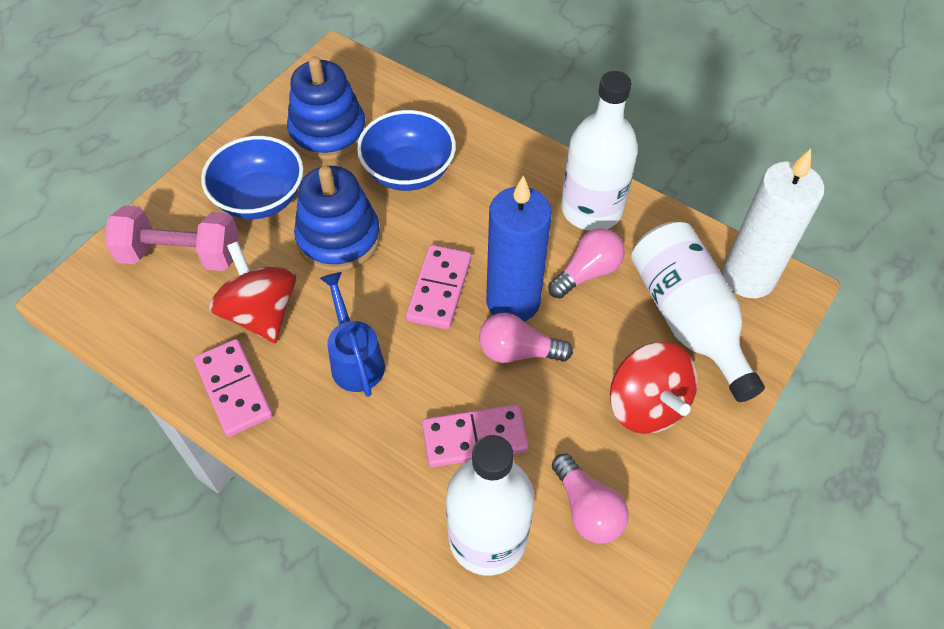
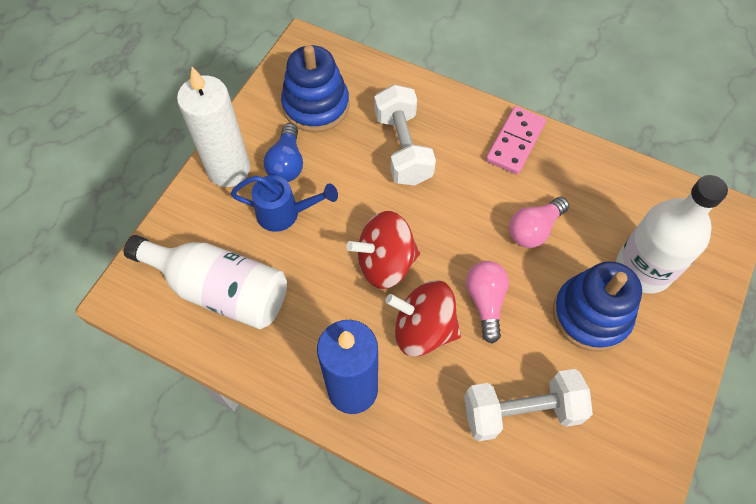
blue bowl: [201,136,304,219] [357,110,456,191] = 2 -> none = 0
blue light bulb: none = 0 -> [264,123,303,182] = 1
pink domino: [194,339,273,437] [406,245,471,330] [422,404,529,467] = 3 -> [486,106,546,175] = 1
pink dumbbell: [105,205,239,271] = 1 -> none = 0
pink light bulb: [479,313,573,363] [548,228,625,298] [552,453,629,543] = 3 -> [466,261,509,343] [509,197,569,248] = 2
white bottle: [446,435,534,575] [561,71,638,231] [631,222,765,402] = 3 -> [124,235,287,329] [616,175,728,294] = 2
white dumbbell: none = 0 -> [374,84,436,186] [464,369,593,441] = 2

